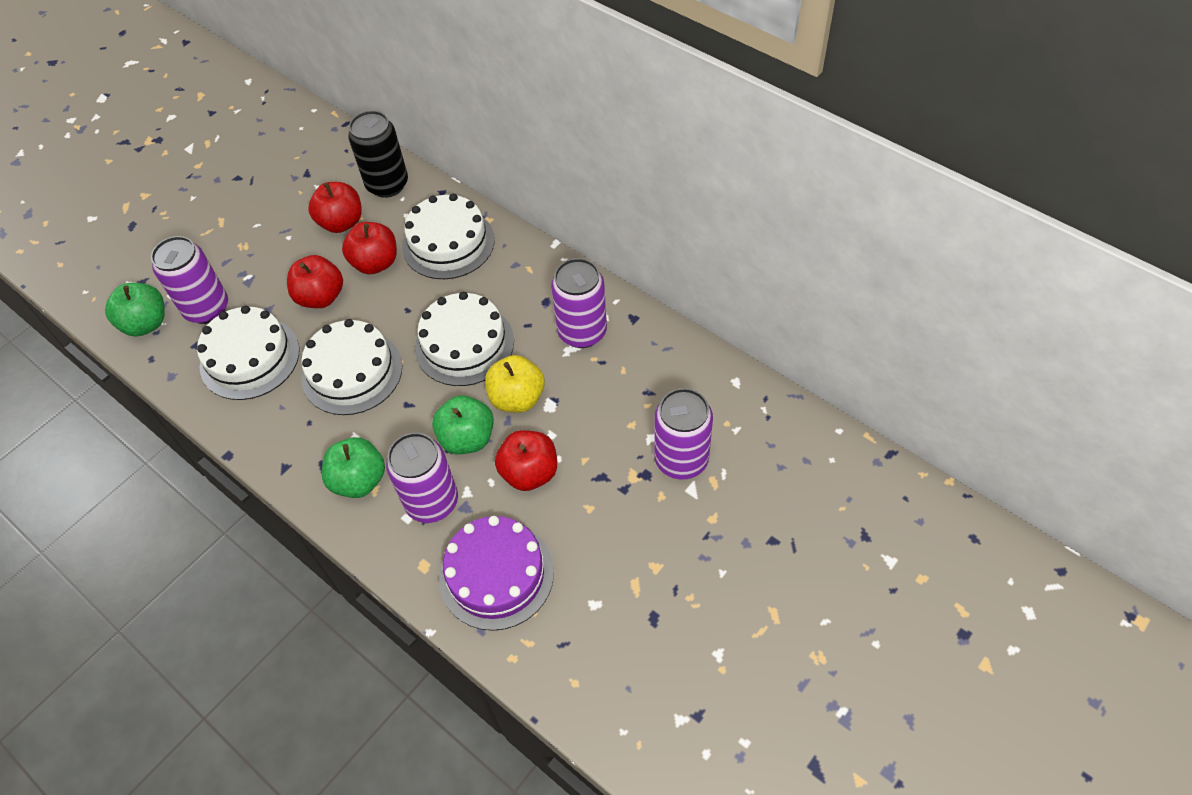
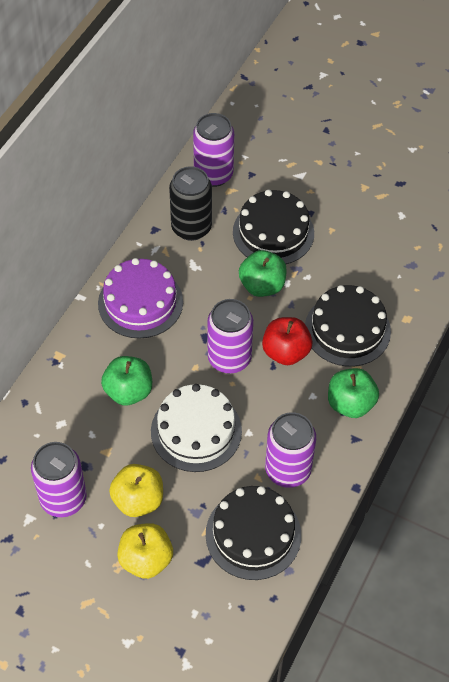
black cake: none = 0 -> [206,486,301,580] [233,189,314,264] [305,285,391,366] = 3
red apple: [287,255,343,308] [308,182,362,233] [342,222,397,274] [495,430,557,491] = 4 -> [262,317,313,365] = 1
white cake: [197,305,300,400] [301,319,402,415] [402,194,495,279] [415,292,514,386] = 4 -> [151,384,242,472] = 1
yellow apple: [485,355,545,413] = 1 -> [109,464,163,517] [117,523,173,579] = 2

